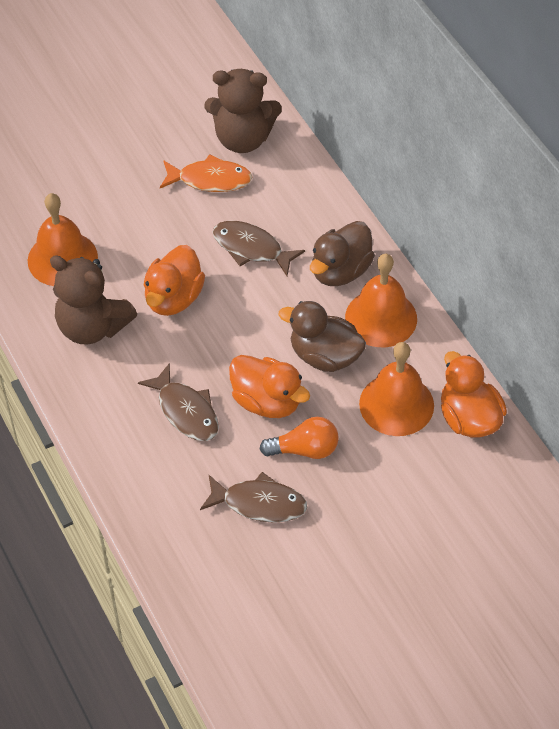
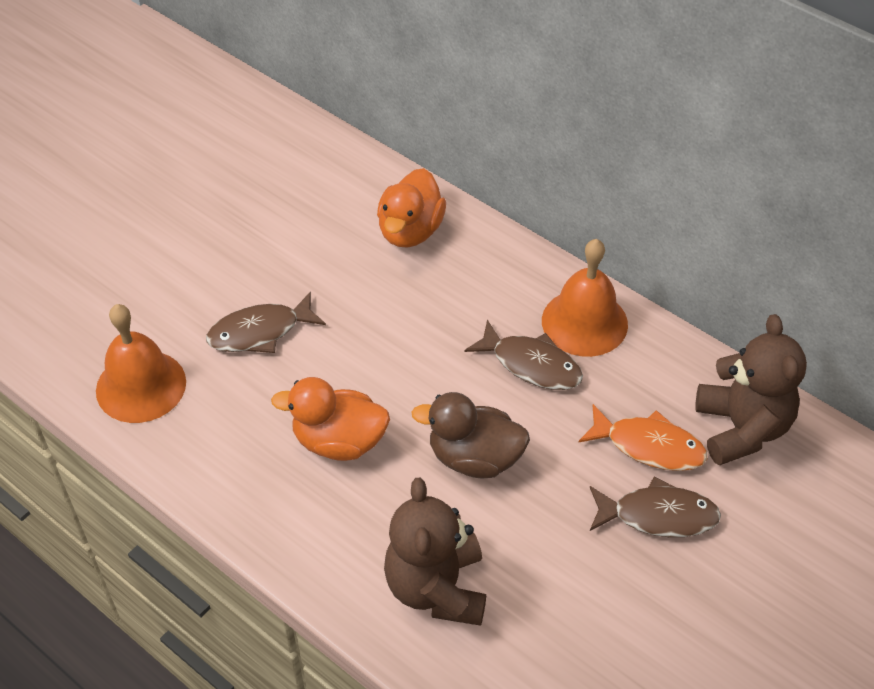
brown duck: [279,301,366,372] [310,221,375,286] = 2 -> [411,392,530,478] = 1
orange bell: [28,193,98,286] [345,253,417,347] [359,342,434,436] = 3 -> [96,304,186,423] [542,239,628,357] = 2
orange duck: [144,245,205,316] [229,355,310,418] [441,351,507,438] = 3 -> [271,377,390,461] [377,168,446,248] = 2
orange light bulb: [260,417,339,459] = 1 -> none = 0

